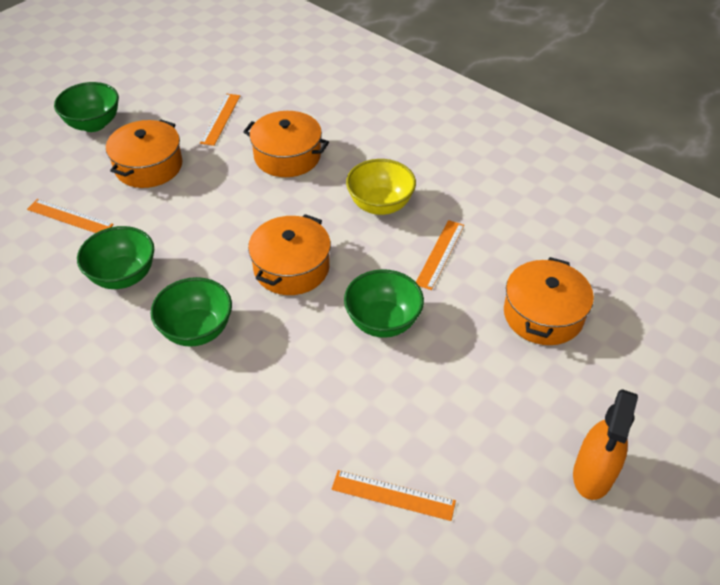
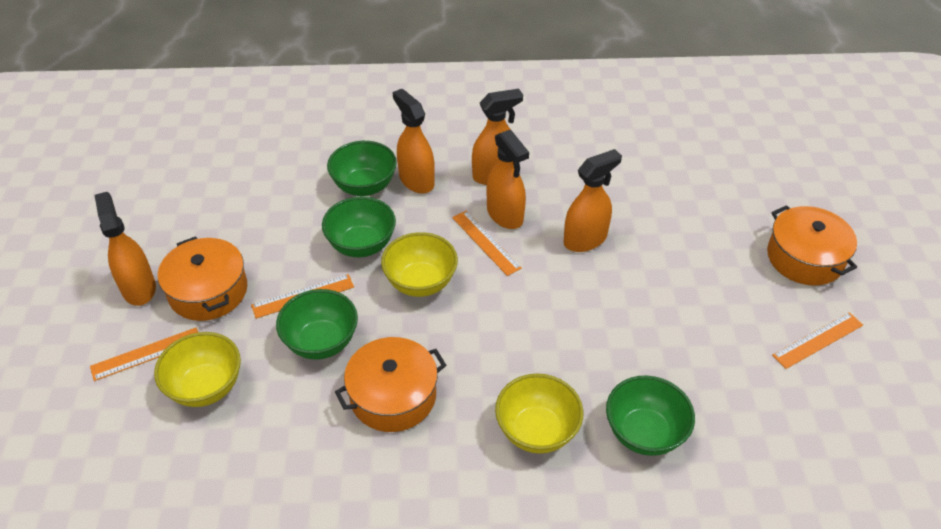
orange pot: [106,120,183,188] [243,111,329,177] [248,214,331,295] [504,257,594,345] = 4 -> [158,236,247,321] [335,337,446,432] [767,205,857,286] = 3
orange spray bottle: [573,389,638,500] = 1 -> [95,192,156,306] [393,89,435,194] [472,89,523,185] [487,129,529,229] [564,149,622,252] = 5
yellow bowl: [346,159,416,215] = 1 -> [154,332,241,407] [381,232,458,297] [495,374,583,454] = 3

